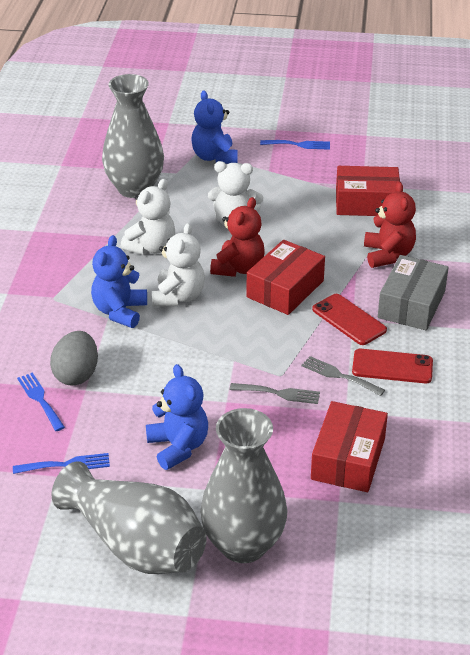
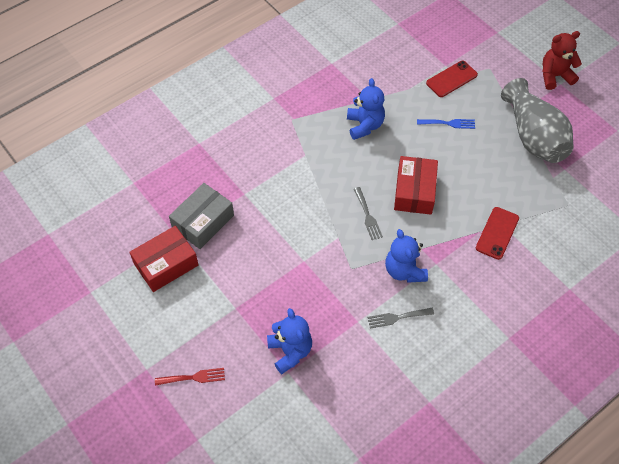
blue fork: [13,453,110,474] [17,372,65,431] [260,140,330,150] = 3 -> [417,119,475,129] = 1
grey egg: [50,331,98,385] = 1 -> none = 0
grey vase: [52,461,207,574] [102,74,164,198] [200,408,287,563] = 3 -> [501,78,574,163] = 1
red box: [247,240,325,315] [311,401,388,492] [336,166,400,216] = 3 -> [129,226,199,292] [394,156,438,215] = 2
red fork: none = 0 -> [155,368,225,386] = 1
red teddy bear: [210,197,265,277] [364,182,416,268] = 2 -> [542,31,582,90] = 1
white teddy bear: [121,179,175,255] [152,223,205,307] [208,161,263,226] = 3 -> none = 0

